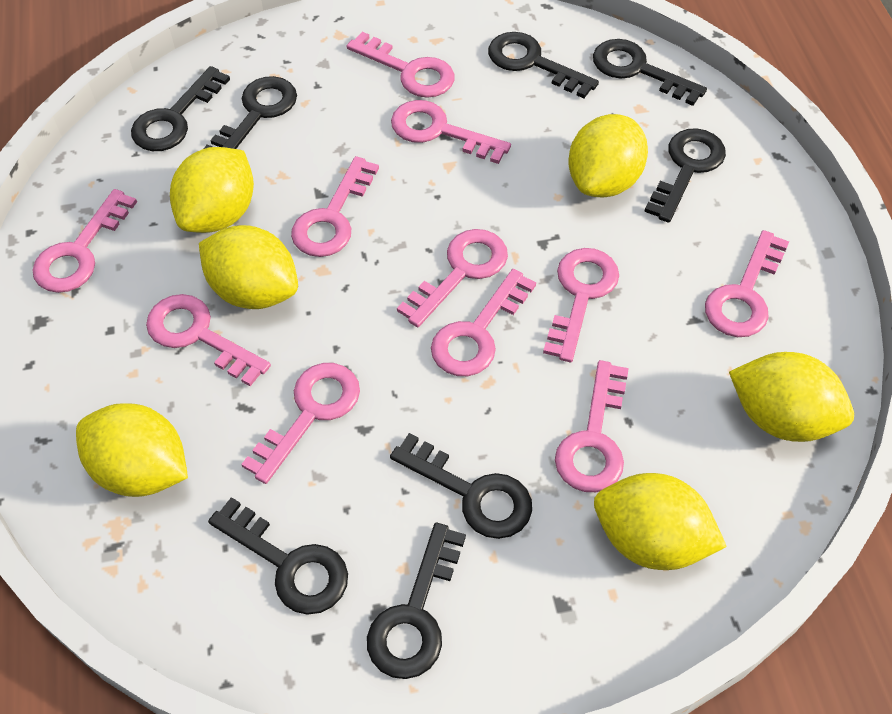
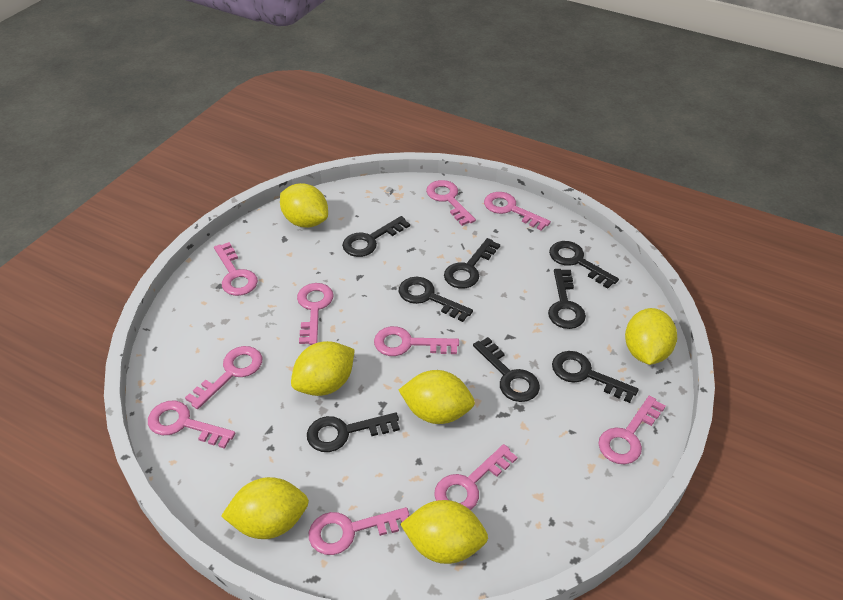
pink key: [33,189,137,293] [146,294,271,386] [241,363,360,484] [291,156,379,257] [347,32,454,98] [391,100,511,164] [397,229,508,327] [431,269,536,376] [543,248,619,362] [555,360,629,492] [705,230,789,337] = 11 -> [148,401,235,449] [185,346,262,409] [214,242,258,296] [297,283,333,345] [309,507,410,555] [374,326,459,356] [426,180,476,226] [434,444,517,510] [484,192,551,231] [598,396,665,464] = 10

